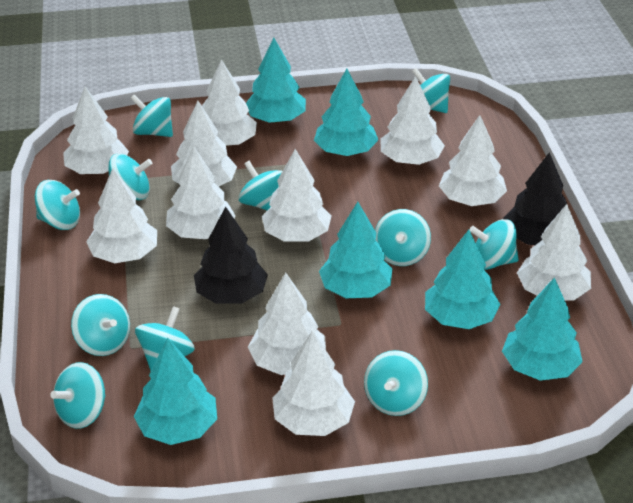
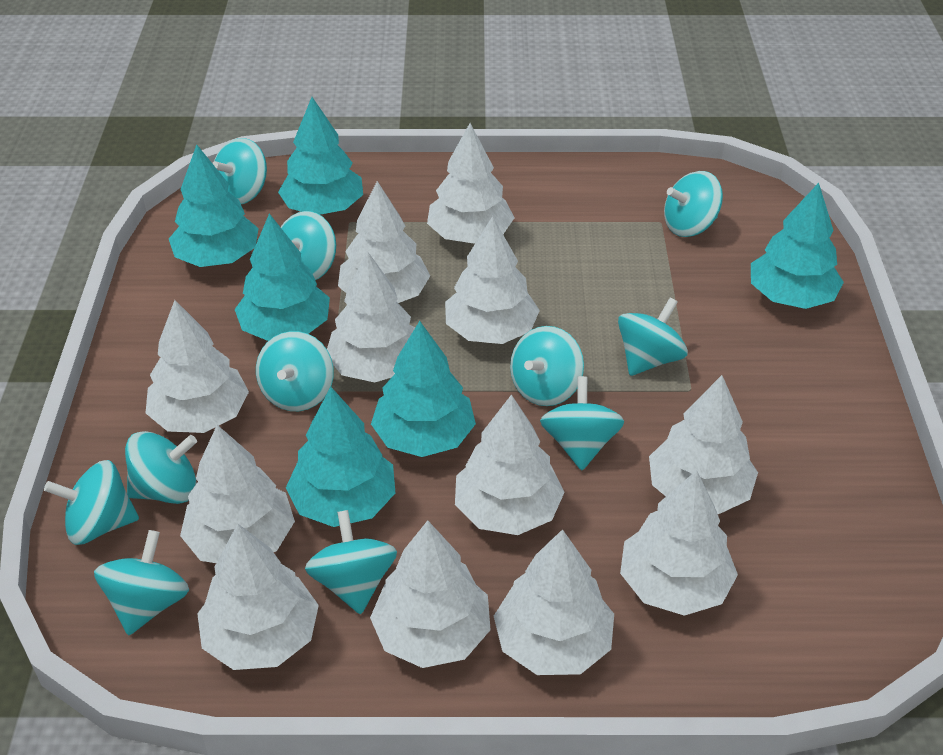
black tree: [194,207,268,304] [503,152,569,245] = 2 -> none = 0
white tree: [63,86,129,174] [86,168,157,263] [166,147,235,239] [171,101,237,187] [202,59,257,146] [248,273,326,375] [262,149,332,242] [272,330,355,436] [380,76,445,165] [439,115,507,206] [517,204,591,301] = 11 -> [145,300,249,433] [180,425,295,563] [197,524,319,670] [327,251,415,383] [338,181,430,303] [370,520,491,668] [427,123,515,244] [445,216,540,344] [455,394,565,535] [494,529,614,675] [620,470,738,616] [649,375,758,514] = 12

